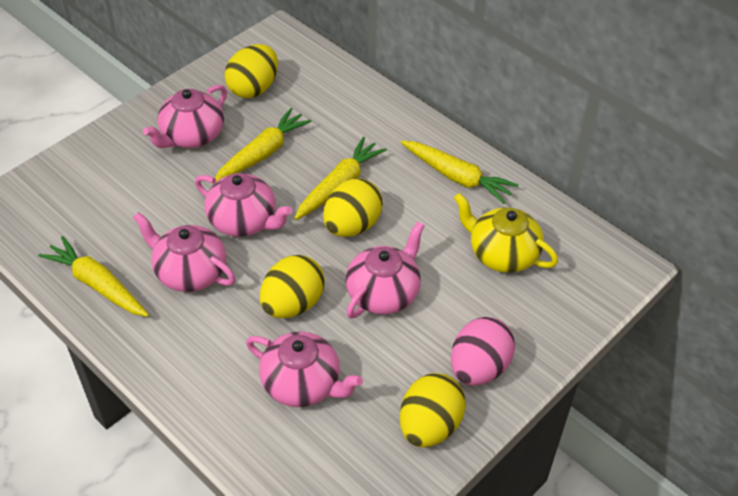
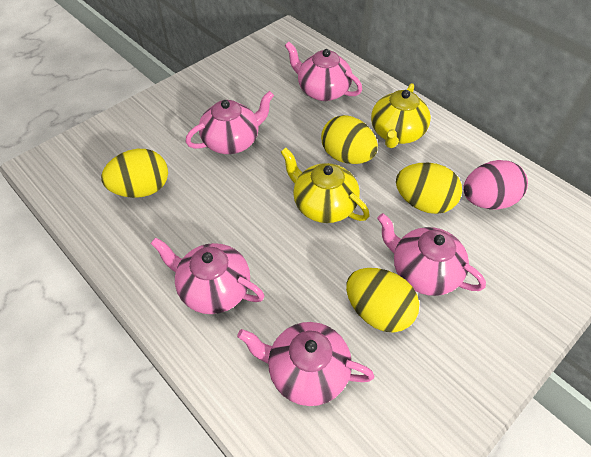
yellow carrot: [38,236,149,317] [214,108,312,184] [294,137,387,220] [401,141,518,204] = 4 -> none = 0
yellow teapot: [454,193,558,273] = 1 -> [281,148,370,223] [371,83,431,148] = 2

